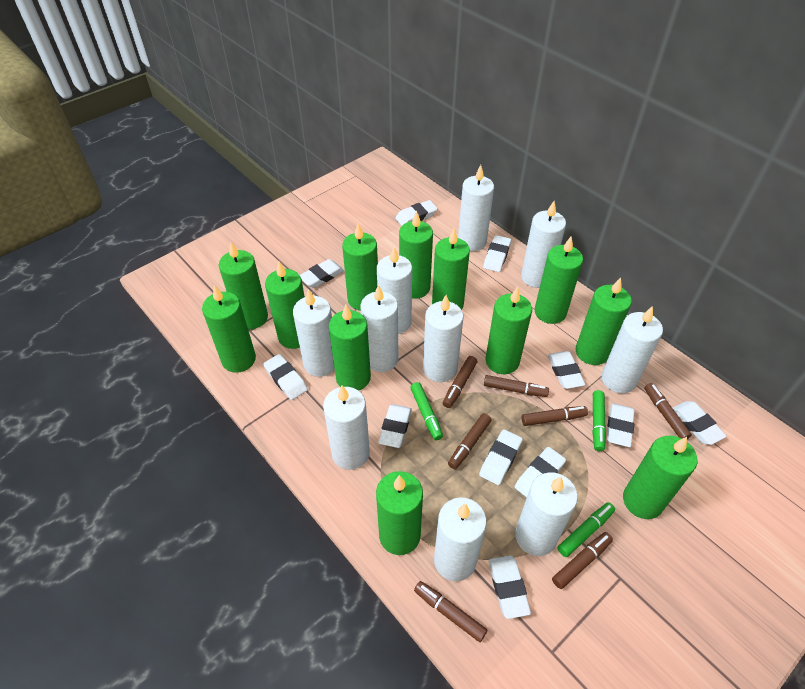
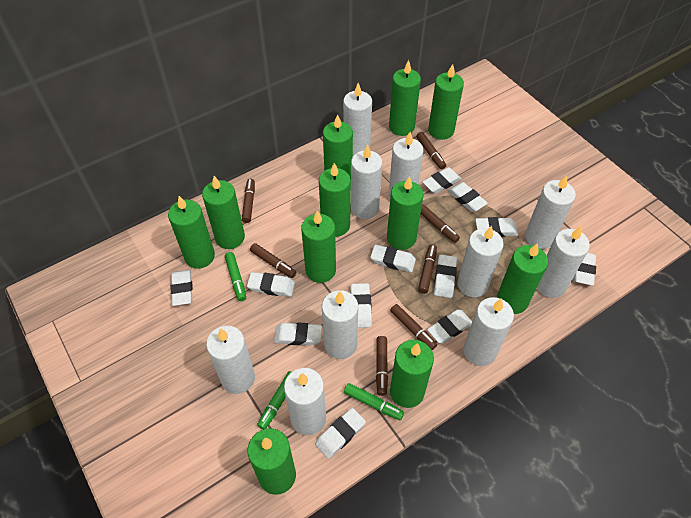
green candle: [202,285,256,373] [219,241,268,329] [265,262,305,349] [329,305,371,391] [342,224,378,311] [376,471,423,555] [399,211,433,299] [432,229,470,310] [486,287,532,374] [535,236,583,324] [575,277,632,365] [623,436,698,519] = 12 -> [168,196,215,269] [202,176,245,249] [247,428,296,495] [301,211,336,283] [319,163,351,237] [323,114,353,179] [387,176,424,250] [389,60,421,136] [390,340,434,408] [428,64,464,140] [497,243,548,314] = 11
white eraser: [263,354,308,400] [300,259,344,288] [378,404,412,448] [395,200,438,226] [479,429,523,485] [483,235,511,272] [489,556,531,619] [515,447,566,497] [548,351,586,389] [607,403,634,447] [673,401,727,445] = 11 -> [171,270,193,306] [247,272,295,297] [274,323,322,345] [315,408,366,459] [350,283,372,328] [370,245,416,272] [422,167,462,194] [427,309,472,344] [434,255,457,298] [447,182,488,212] [475,217,518,237] [573,253,596,286] = 12

